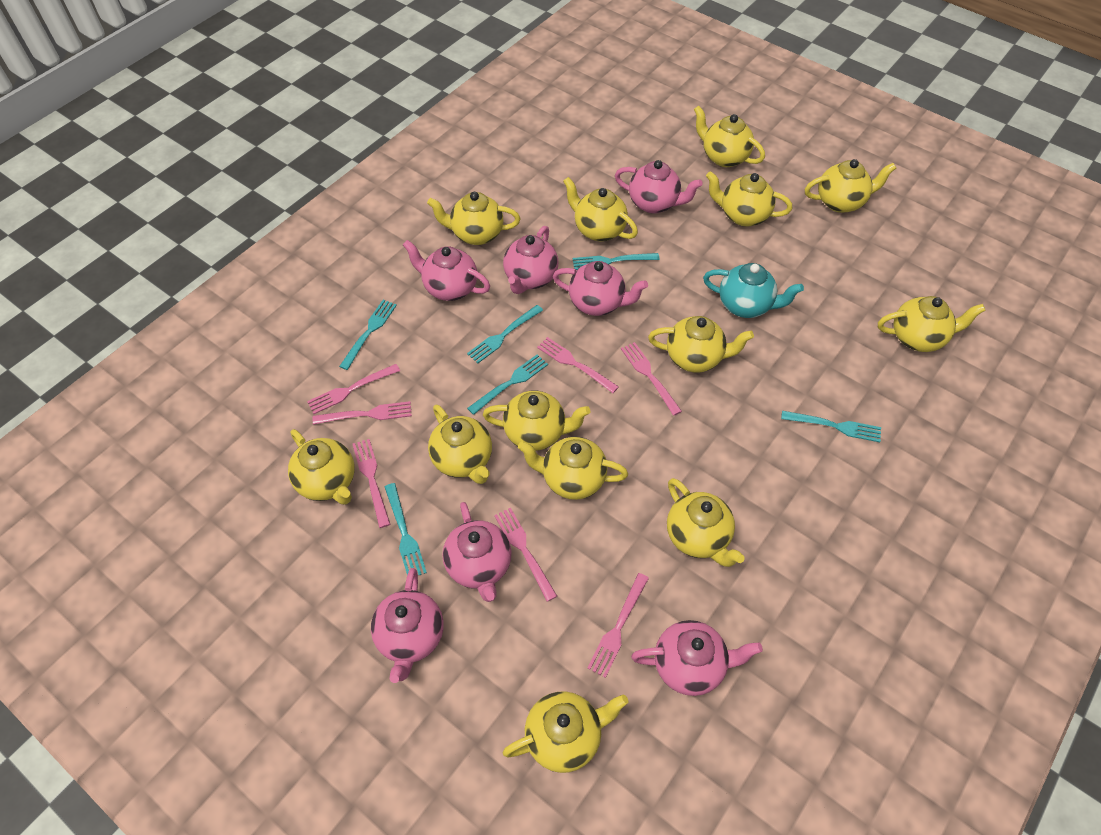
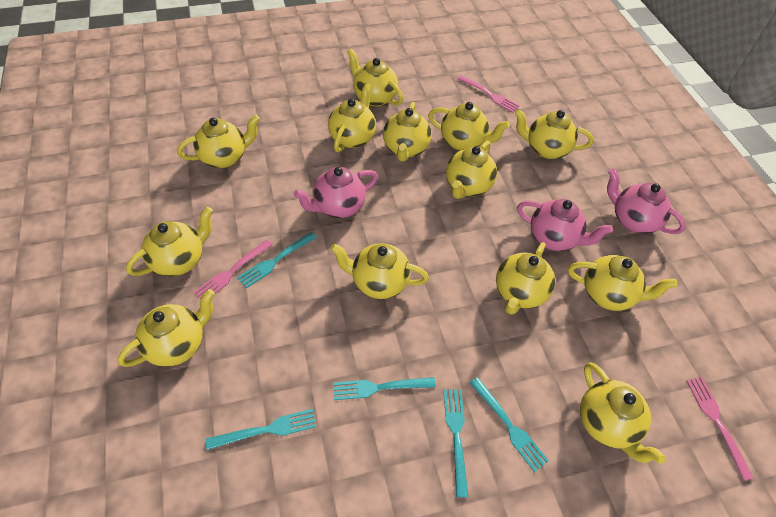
pink fork: [307,364,400,414] [313,401,412,425] [353,439,390,528] [494,508,557,602] [537,337,619,393] [587,573,649,678] [621,342,682,416] = 7 -> [194,239,273,299] [458,75,520,112] [686,377,754,481] = 3
pink teapot: [371,568,443,683] [403,240,490,301] [443,502,512,602] [503,226,558,294] [553,261,648,316] [615,160,703,214] [631,620,763,696] = 7 -> [294,167,378,218] [517,199,613,251] [607,168,686,234] = 3
turquoise fork: [339,300,397,370] [384,483,427,575] [467,305,543,363] [467,354,548,415] [573,253,660,270] [781,411,881,442] = 6 -> [206,409,316,450] [237,232,317,288] [333,377,436,400] [443,389,468,497] [469,377,549,472] = 5
turquoise teapot: [703,263,804,318] = 1 -> none = 0

